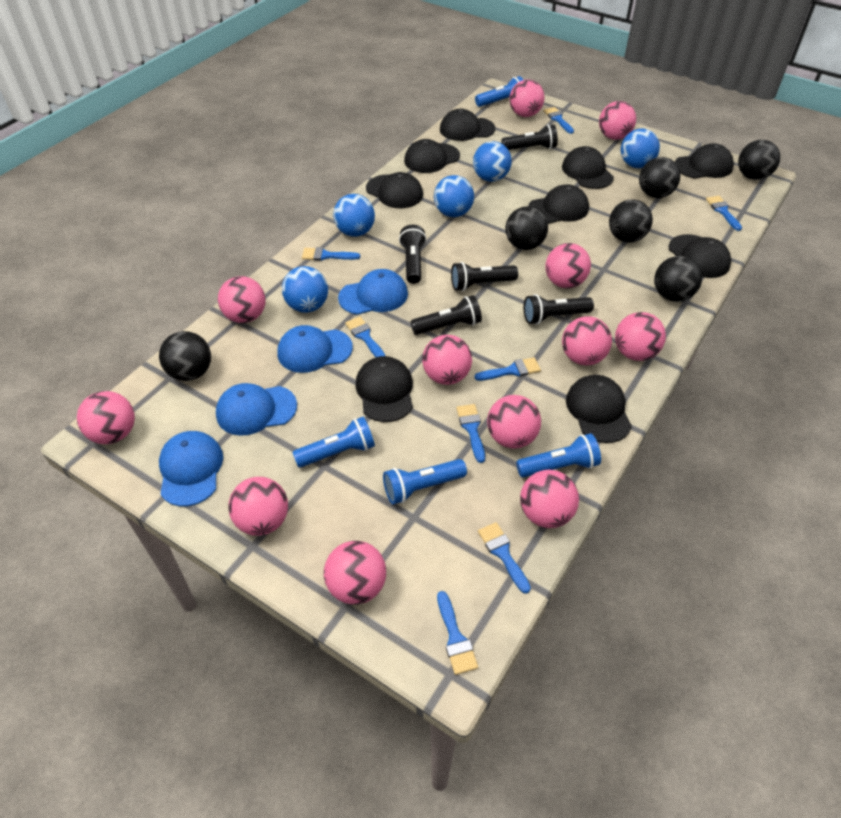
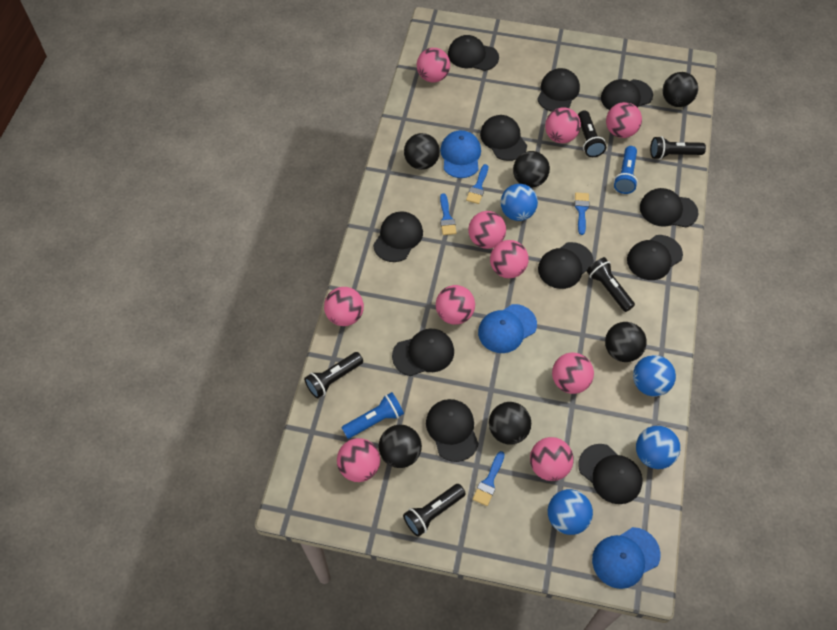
black cap: [356,356,413,422] [366,172,423,208] [404,139,460,173] [440,109,495,141] [528,184,589,224] [562,146,614,189] [566,375,632,443] [669,234,731,278] [675,143,734,179] = 9 -> [373,211,423,262] [392,329,454,376] [426,399,479,462] [448,35,499,71] [480,115,527,161] [537,68,580,112] [538,242,594,289] [578,444,642,504] [601,79,653,110] [627,235,683,280] [640,188,698,228] = 11
blue ball: [282,266,328,313] [333,194,375,237] [434,175,474,217] [473,141,512,182] [621,128,660,168] = 5 -> [500,184,538,221] [548,489,593,535] [633,355,676,396] [636,426,680,469] = 4
blue brush: [302,247,360,261] [345,316,385,357] [437,591,478,675] [456,404,485,463] [474,357,541,381] [478,522,531,594] [544,107,574,134] [706,196,742,231] = 8 -> [440,193,457,235] [466,164,488,204] [473,451,505,506] [575,192,589,235] = 4
blue cap: [159,431,223,506] [216,383,297,436] [277,325,353,373] [338,269,408,315] = 4 -> [440,130,481,178] [478,304,537,353] [592,527,661,589] = 3
blue flashlight: [292,417,375,468] [383,459,467,504] [475,76,523,107] [516,433,601,478] = 4 -> [342,392,404,439] [614,146,638,194] = 2
pink ball: [77,391,135,444] [218,276,266,323] [228,477,288,536] [324,541,386,604] [422,335,472,385] [487,395,541,449] [509,79,545,117] [520,470,579,528] [545,243,591,288] [562,316,612,365] [599,101,636,140] [615,312,666,361] = 12 -> [324,287,364,326] [337,438,380,482] [417,48,450,82] [436,285,475,325] [468,211,506,249] [490,240,529,278] [530,437,574,481] [545,107,581,143] [552,353,594,394] [606,102,642,138] = 10

